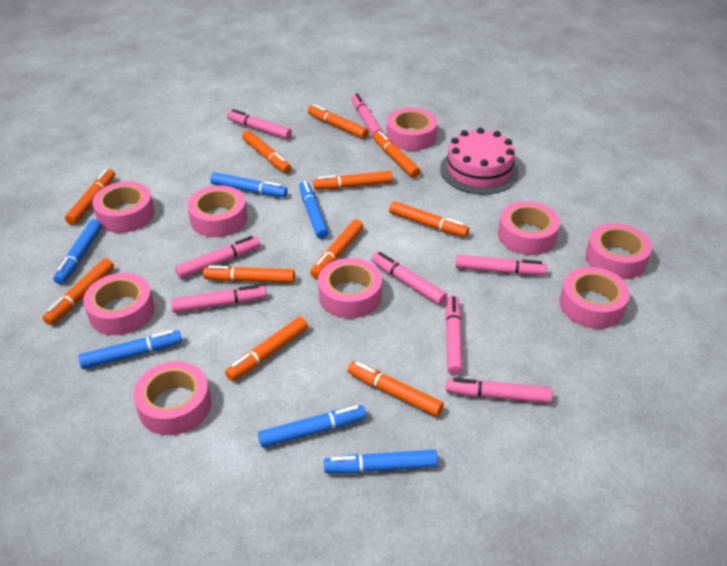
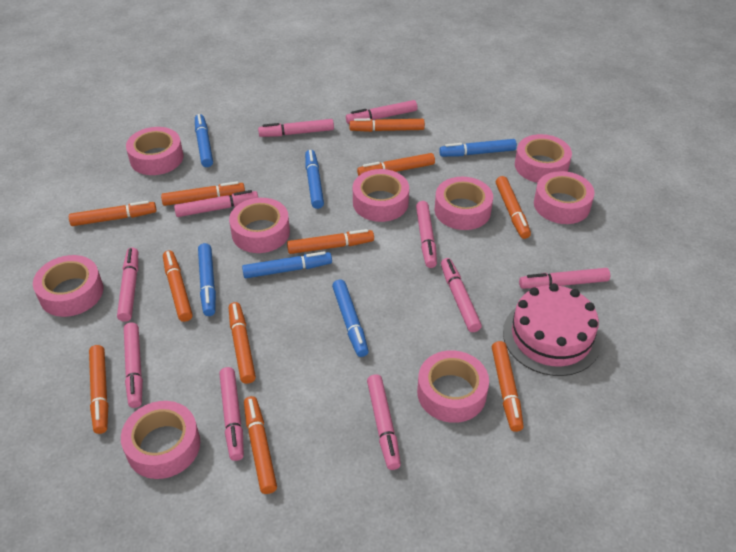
pink marker: [171,284,267,313] [175,236,260,279] [227,109,292,139] [351,93,383,136] [371,252,447,305] [445,295,463,375] [446,378,553,403] [456,255,547,275] = 8 -> [117,247,138,322] [124,322,143,408] [174,190,258,217] [219,367,244,461] [258,119,334,137] [346,100,417,124] [367,374,401,470] [416,201,437,268] [441,258,482,332] [519,268,610,289] = 10

